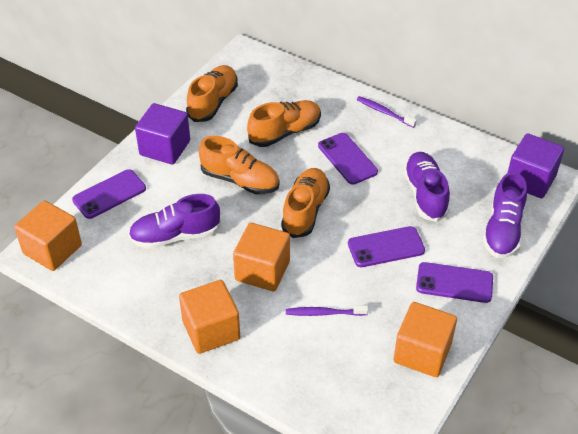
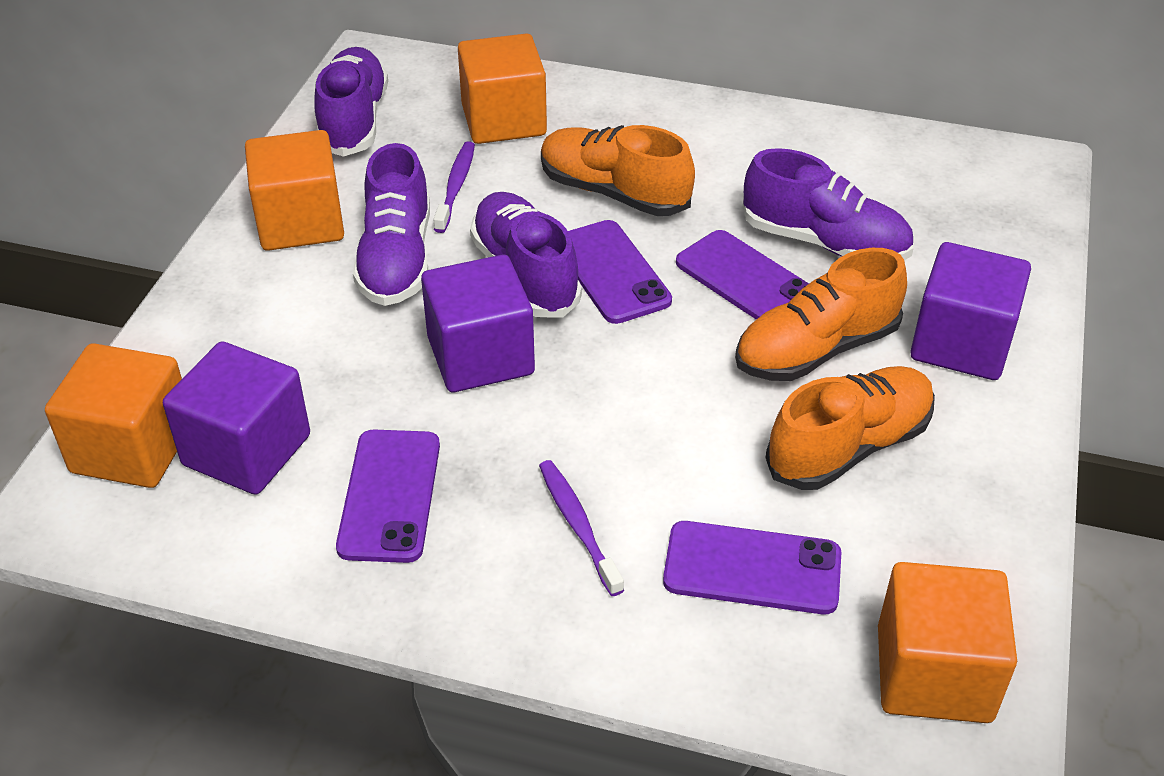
orange shoe: [186,65,238,122] [199,136,280,194] [247,100,321,147] [281,168,330,238] = 4 -> [541,125,695,216] [735,248,907,381] [765,366,935,490] = 3
purple cube: [135,103,190,165] [508,133,564,199] = 2 -> [163,341,310,495] [421,255,535,392] [910,242,1031,380] = 3
purple shoe: [128,194,221,249] [403,152,450,222] [483,172,527,258] = 3 -> [314,47,388,157] [353,143,430,306] [470,192,582,318] [743,148,914,260] = 4

